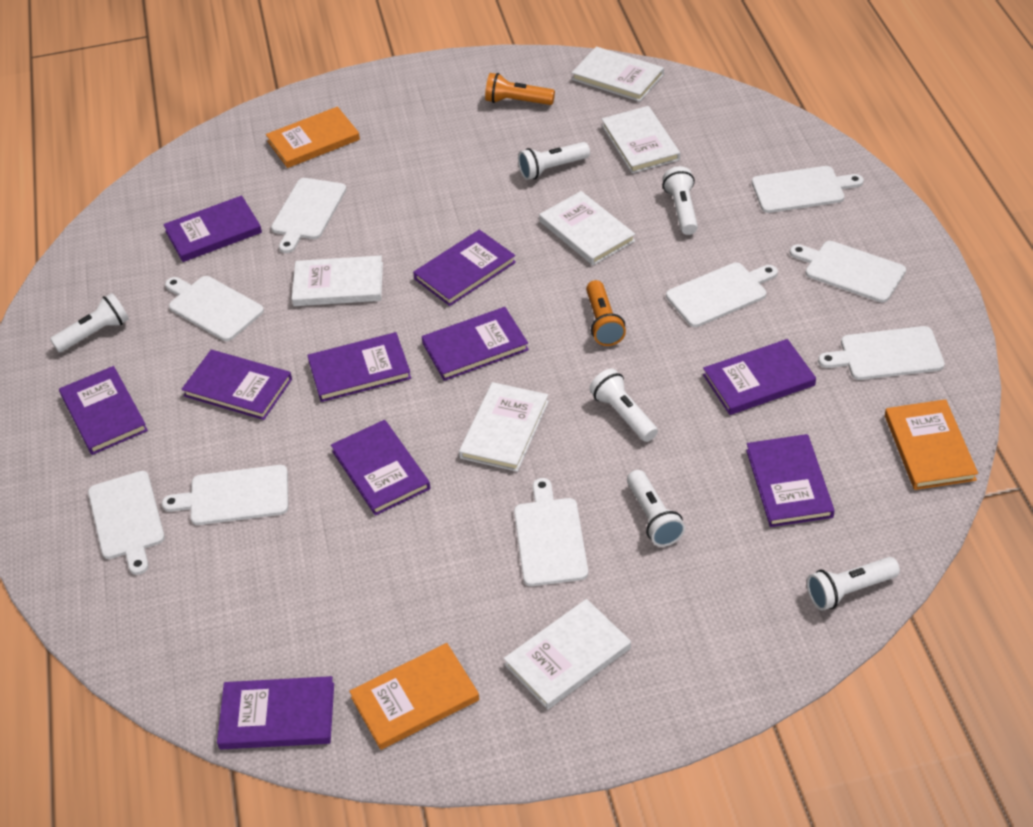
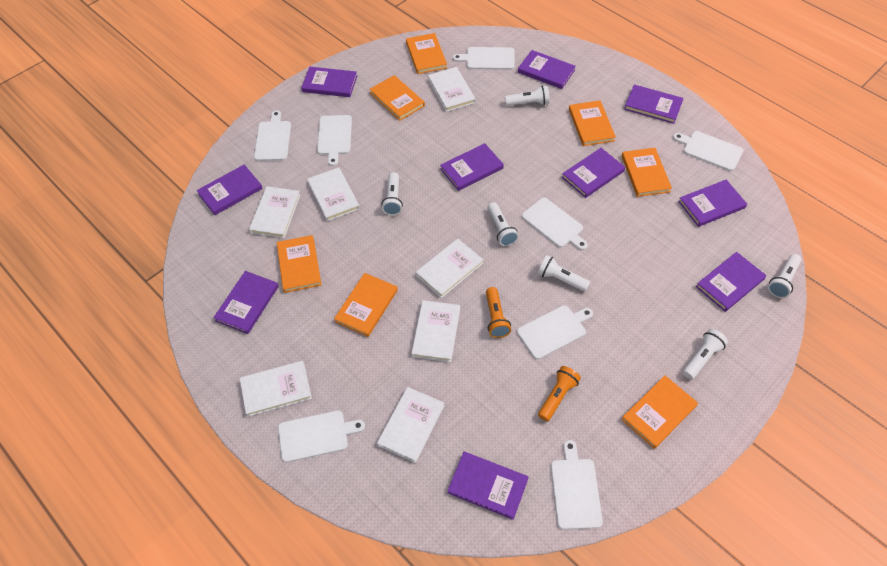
orange book: [266,106,360,168] [349,643,480,750] [885,399,978,490] = 3 -> [277,235,322,293] [334,273,398,337] [369,75,425,121] [406,33,447,74] [569,100,616,146] [621,376,698,449] [622,148,672,197] = 7
white book: [292,255,383,306] [459,382,549,472] [504,599,631,710] [539,191,635,265] [572,47,664,102] [602,106,680,173] = 6 -> [240,361,312,417] [249,186,300,238] [307,167,360,221] [377,387,445,463] [411,300,460,362] [416,239,484,298] [428,67,476,112] = 7
white cutting board: [88,471,165,575] [162,465,289,525] [165,276,264,341] [271,178,347,253] [514,478,588,586] [666,262,778,327] [752,166,864,213] [790,241,906,303] [818,326,945,380] = 9 -> [254,110,291,161] [278,410,365,462] [317,115,352,166] [453,47,515,70] [517,305,593,359] [522,198,588,250] [551,440,603,530] [673,131,743,171] = 8

